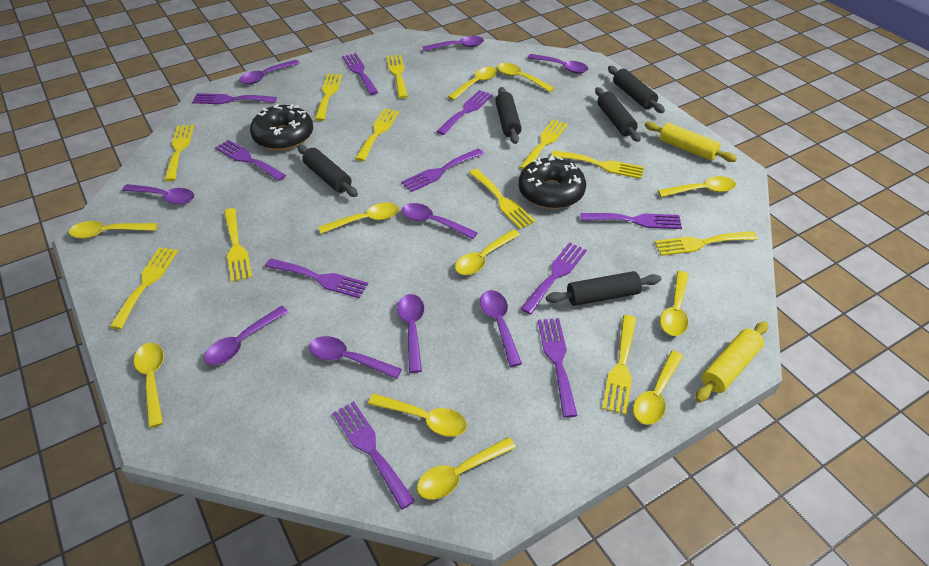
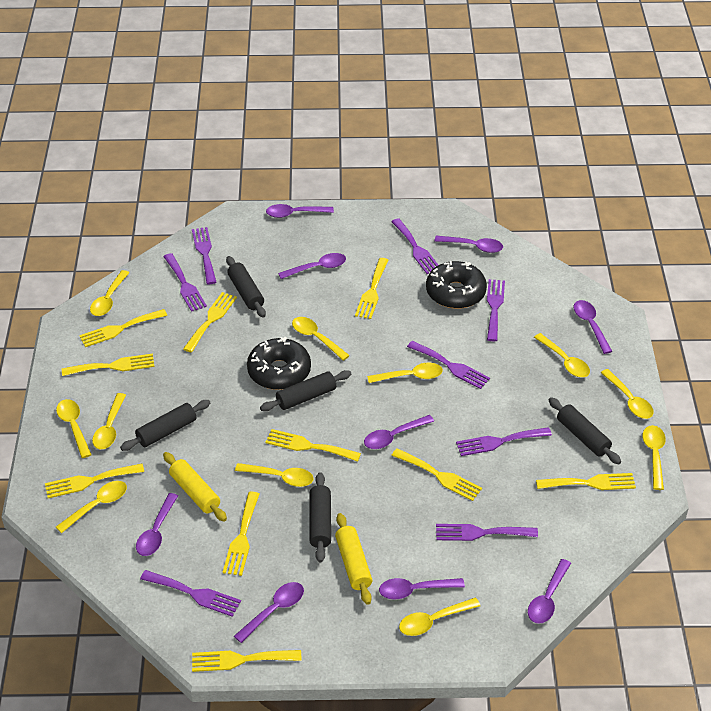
purple fork: [192,93,277,104] [215,140,286,181] [265,258,368,298] [333,401,415,510] [342,53,378,95] [401,148,484,192] [436,90,493,135] [520,242,587,315] [538,318,578,418] [580,213,682,229] = 10 -> [140,570,241,617] [163,253,207,312] [192,227,216,284] [391,218,438,274] [407,341,490,389] [436,524,538,541] [456,427,552,456] [487,279,505,341] = 8
yellow fork: [110,247,178,329] [164,125,194,181] [224,208,252,282] [315,74,342,121] [355,109,399,161] [386,55,408,99] [469,169,536,229] [520,119,568,169] [552,150,644,179] [602,315,636,415] [654,231,758,256] = 11 -> [45,464,144,498] [62,353,155,376] [79,309,167,347] [183,292,237,353] [192,650,301,672] [223,492,259,576] [265,429,361,462] [355,258,389,319] [391,448,482,501] [536,473,636,490] = 10

